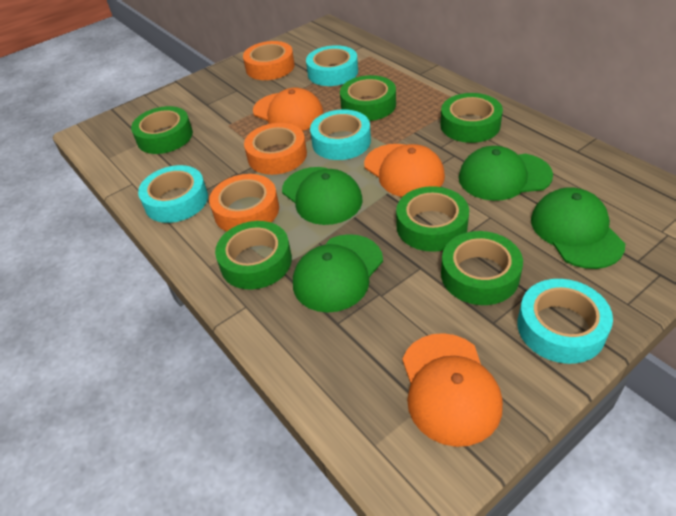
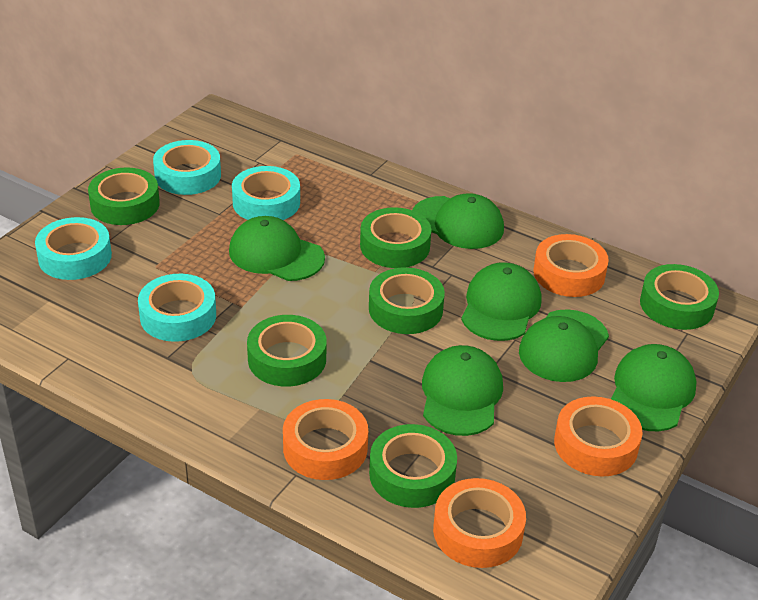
green cap: [282,167,362,225] [293,234,383,312] [459,146,553,201] [531,187,625,269] = 4 -> [229,216,325,281] [412,193,504,249] [422,345,503,436] [461,262,542,341] [519,309,609,382] [611,344,697,431] = 6
orange cap: [253,87,324,131] [364,144,445,197] [402,333,503,447] = 3 -> none = 0
orange tape: [209,174,279,231] [243,41,295,80] [244,123,307,175] = 3 -> [283,399,368,480] [433,478,526,568] [533,234,609,297] [554,396,643,477] = 4

